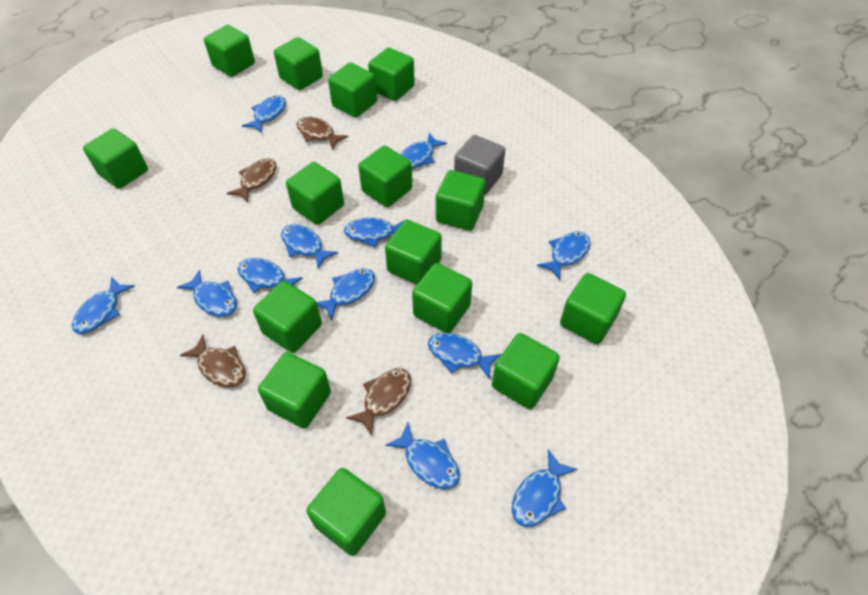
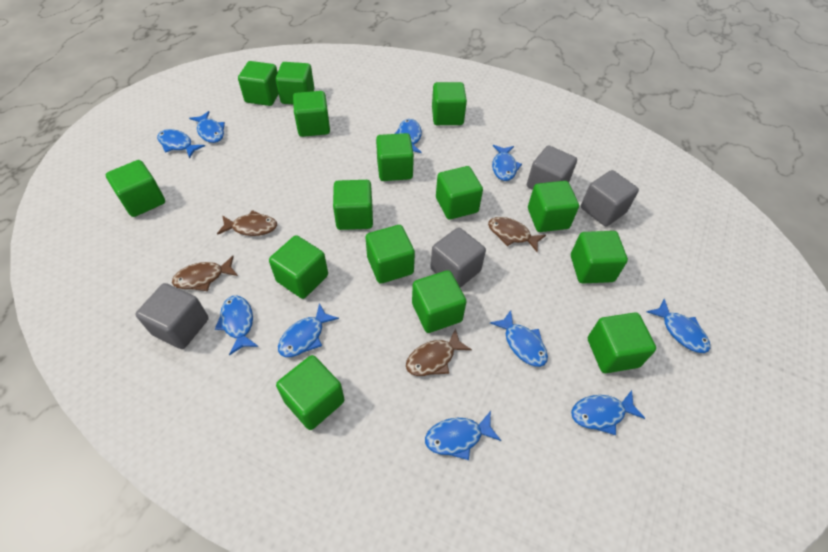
blue fish: [72,276,135,334] [177,270,237,317] [237,258,303,293] [242,95,286,133] [281,224,338,269] [317,269,375,321] [344,218,407,247] [385,423,460,489] [400,133,447,169] [428,333,501,379] [512,449,578,527] [537,231,590,280] = 12 -> [157,129,205,159] [189,111,225,143] [215,296,258,356] [278,303,339,357] [395,119,422,153] [425,411,501,460] [490,310,548,367] [492,145,522,181] [571,390,645,435] [647,299,710,353] = 10
grey cube: [454,135,505,195] = 1 -> [135,283,209,349] [430,228,486,288] [527,145,577,190] [581,170,639,226] = 4

